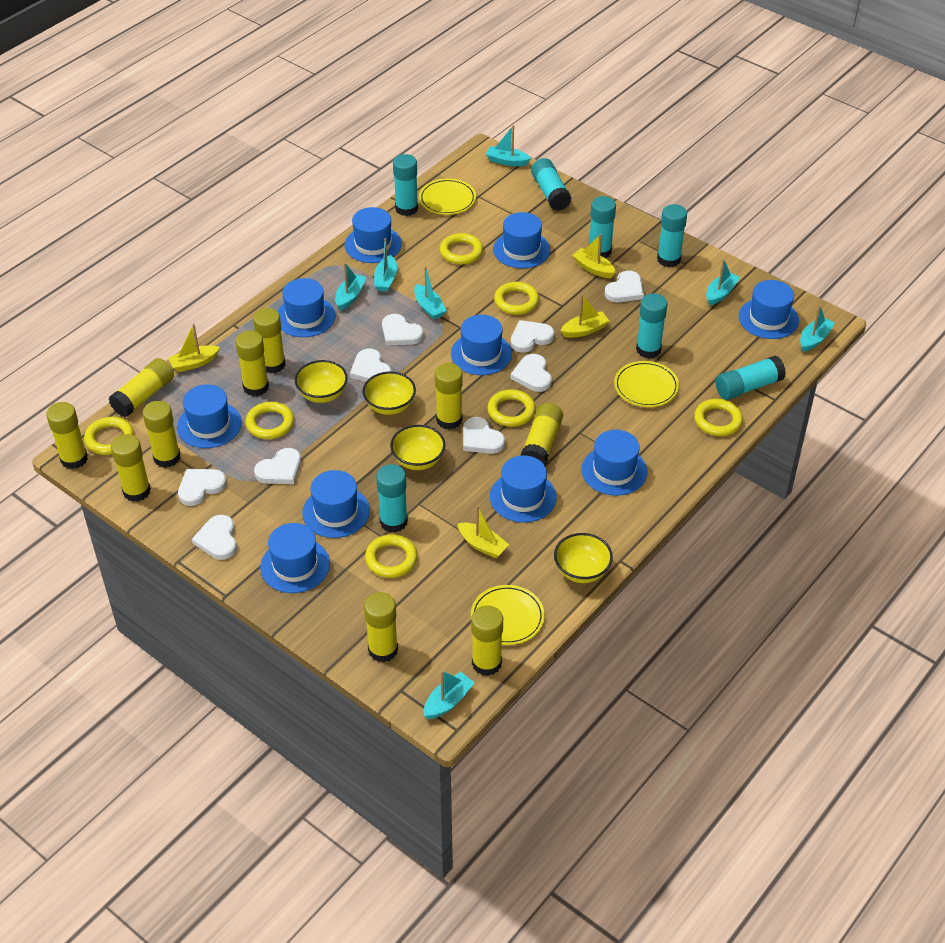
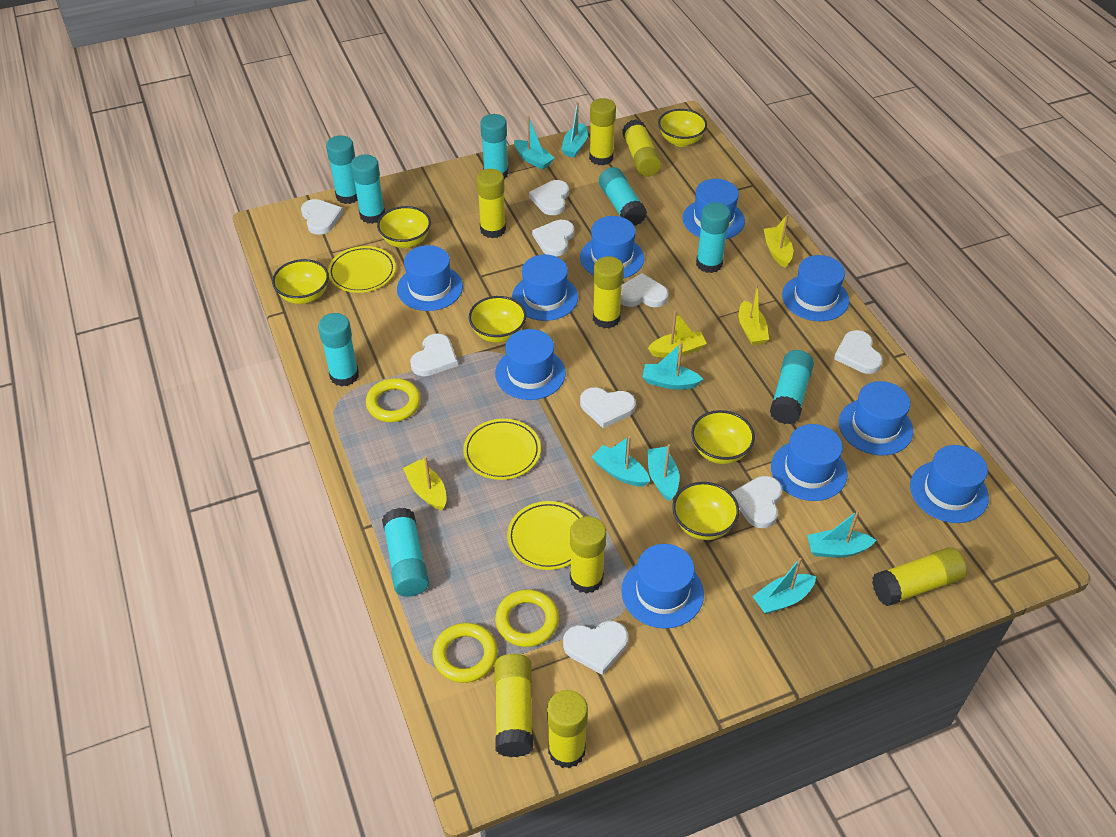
turquoise glue stick: [376,464,408,533] [393,154,418,216] [531,158,572,211] [589,196,616,258] [636,293,668,358] [657,204,687,267] [716,355,786,400] = 7 -> [318,313,359,387] [326,135,358,204] [351,154,385,224] [382,508,429,597] [480,114,508,179] [599,167,647,226] [696,202,731,273] [770,350,814,424] = 8
yellow bowl: [295,360,348,403] [363,372,416,415] [390,425,445,470] [554,533,613,583] = 4 -> [272,259,329,304] [377,206,431,248] [469,296,526,343] [658,109,707,147] [672,482,739,540] [691,410,755,464] = 6
yellow glue stick: [46,402,88,469] [109,358,174,417] [111,434,151,502] [143,401,181,468] [236,331,269,396] [253,308,286,373] [364,592,398,662] [435,363,463,430] [471,605,503,676] [521,403,563,465] = 10 -> [476,169,506,238] [494,654,533,757] [547,690,588,769] [570,516,606,594] [589,98,616,165] [593,256,624,328] [622,119,661,177] [872,547,967,606] = 8
yellow ring: [84,417,134,455] [246,402,294,439] [365,534,418,578] [440,233,483,265] [487,389,536,427] [494,282,539,315] [694,399,743,436] = 7 -> [366,378,421,422] [432,623,498,683] [495,589,559,647] = 3

